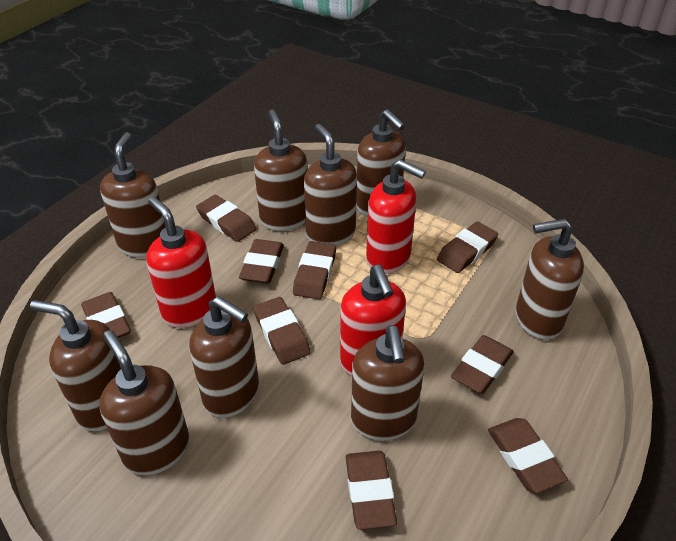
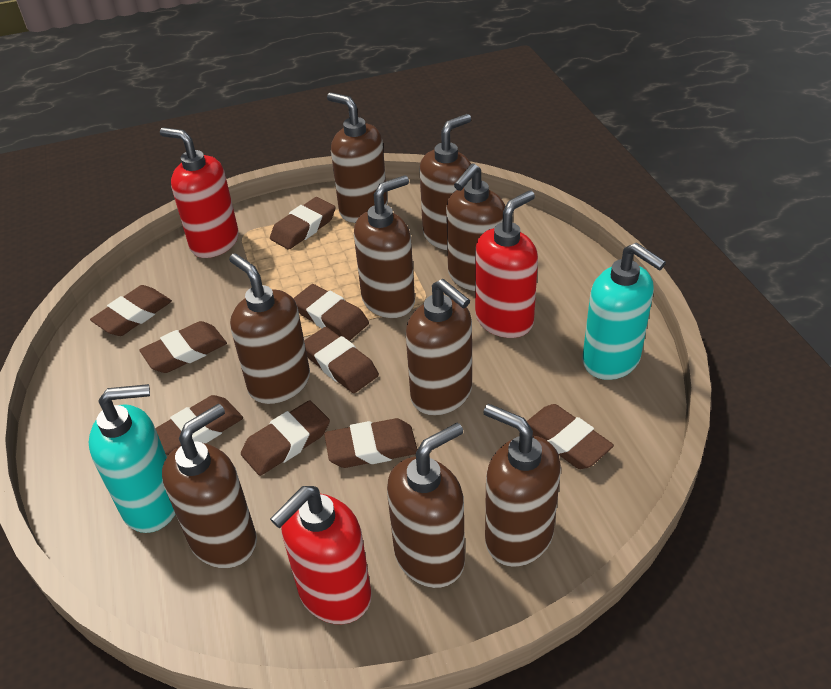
turquoise soap dispenser: none = 0 -> [89,384,175,533] [582,243,666,380] = 2

